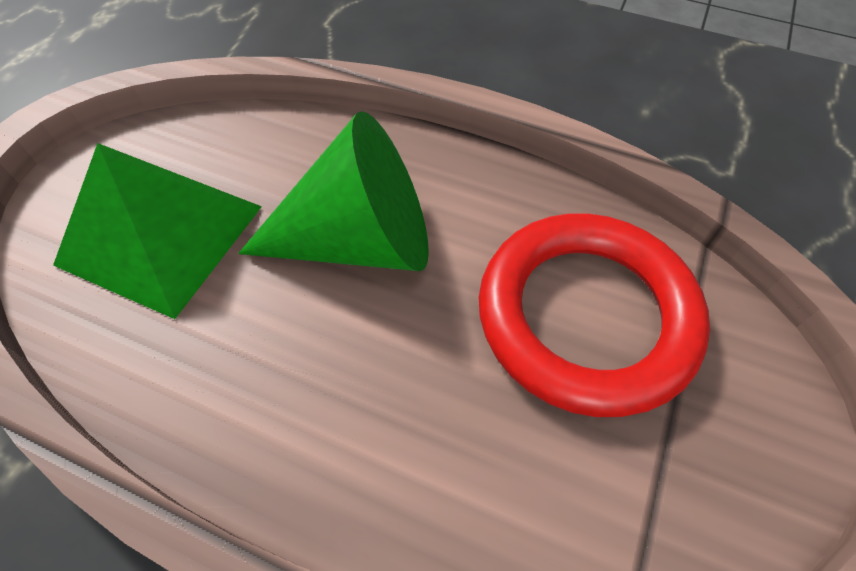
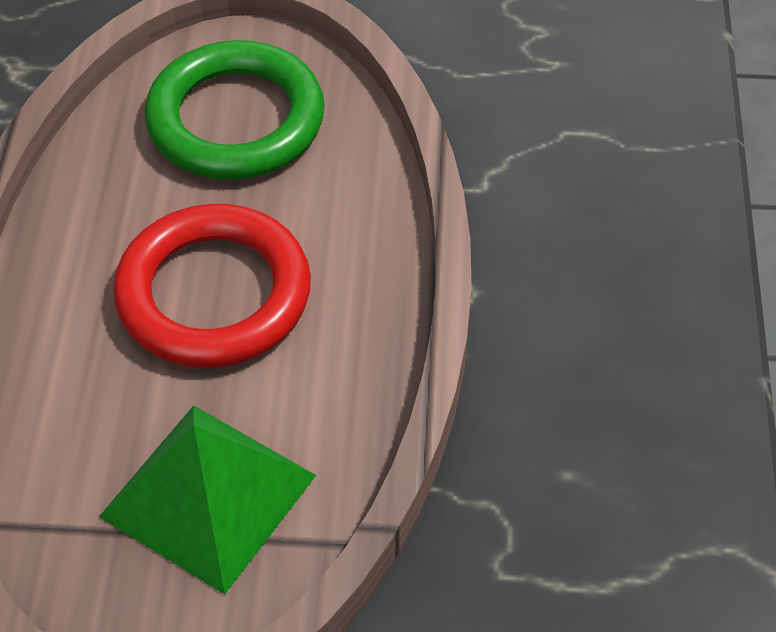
green cone: [238,111,429,271] = 1 -> none = 0
green ring: none = 0 -> [145,40,325,180] = 1

